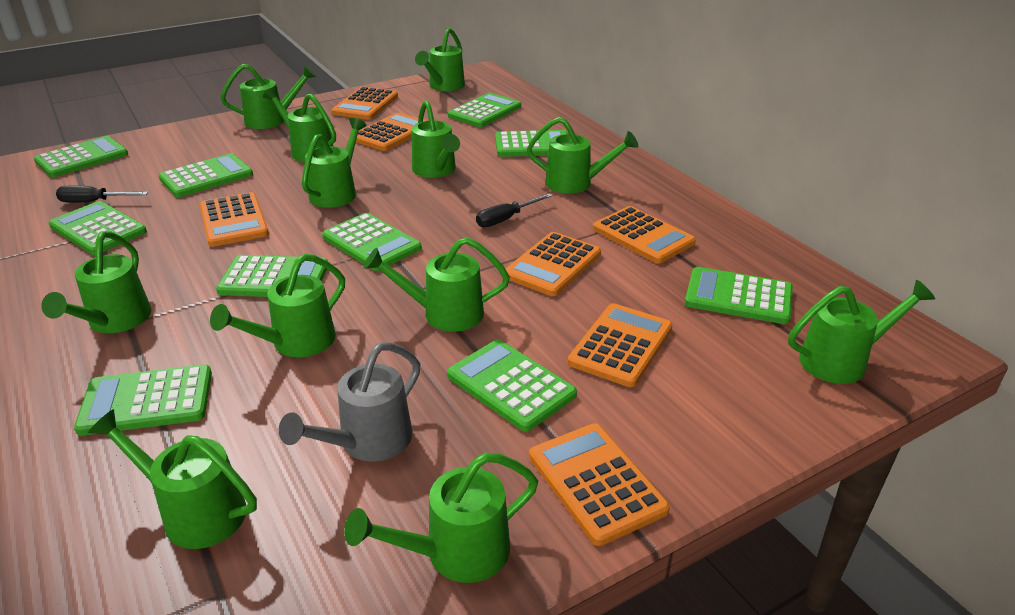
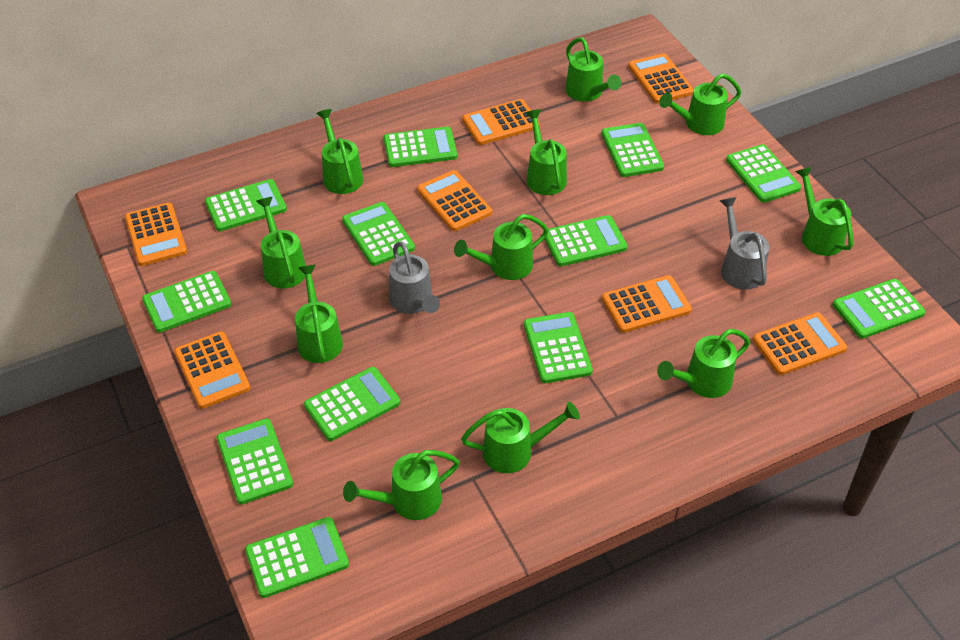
black screwdriver: [56,185,148,203] [476,193,553,227] = 2 -> none = 0
green calculator: [34,136,128,177] [49,201,147,255] [74,364,212,436] [159,153,253,197] [216,255,328,297] [322,213,422,271] [447,339,577,432] [448,93,521,127] [495,130,567,157] [685,267,793,324] = 10 -> [142,271,232,333] [205,179,287,231] [217,418,293,504] [245,517,349,598] [304,367,400,441] [342,202,415,266] [384,127,458,167] [524,312,593,383] [543,215,628,266] [601,123,664,177] [726,144,801,203] [833,279,926,339] = 12
green watering can: [41,231,151,333] [88,409,257,549] [210,253,345,357] [221,64,317,129] [263,87,336,162] [302,118,367,208] [344,452,538,583] [364,237,510,332] [412,100,460,178] [415,28,465,91] [527,117,638,194] [788,280,935,384] = 12 -> [256,197,306,289] [295,265,343,363] [316,109,363,194] [343,450,460,520] [454,214,549,280] [461,402,580,473] [526,109,567,195] [565,37,621,101] [657,329,750,398] [659,73,741,135] [795,167,853,256] = 11
grey watering can: [279,342,420,462] = 1 -> [389,241,440,314] [720,197,769,290] = 2

